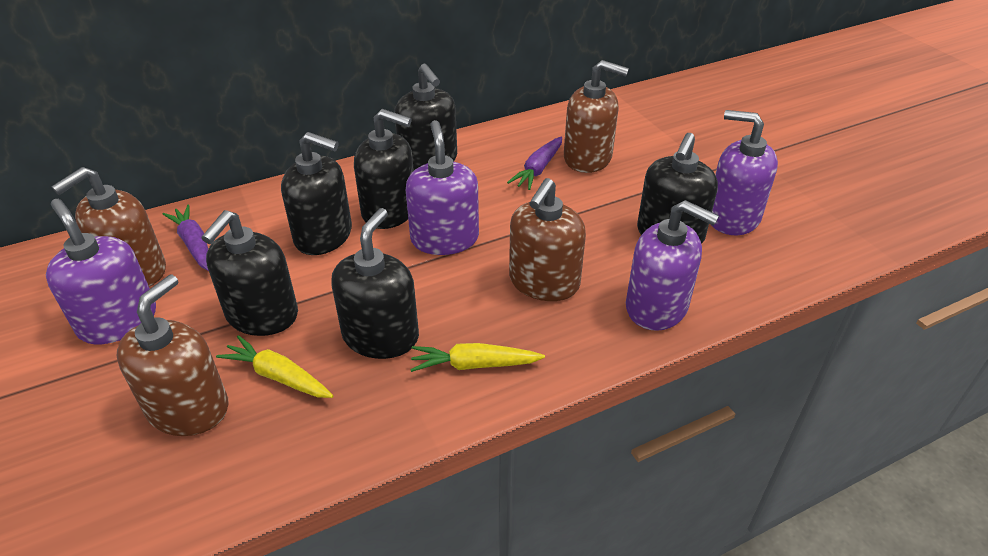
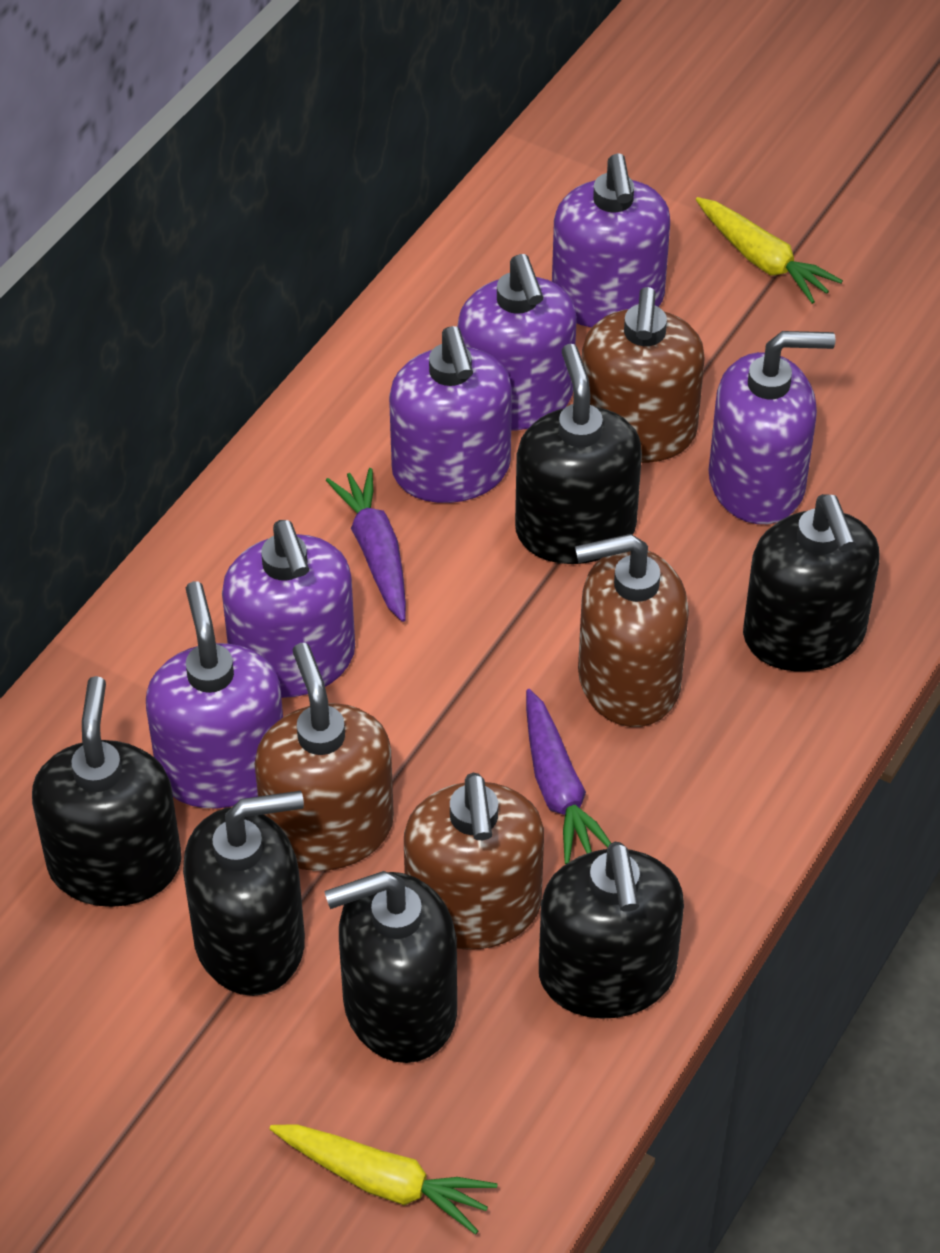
purple soap dispenser: [46,199,156,345] [406,120,479,255] [626,200,719,331] [711,110,778,236] = 4 -> [146,581,283,808] [222,520,355,698] [389,326,512,503] [457,254,577,430] [552,153,670,328] [708,331,836,524] = 6

